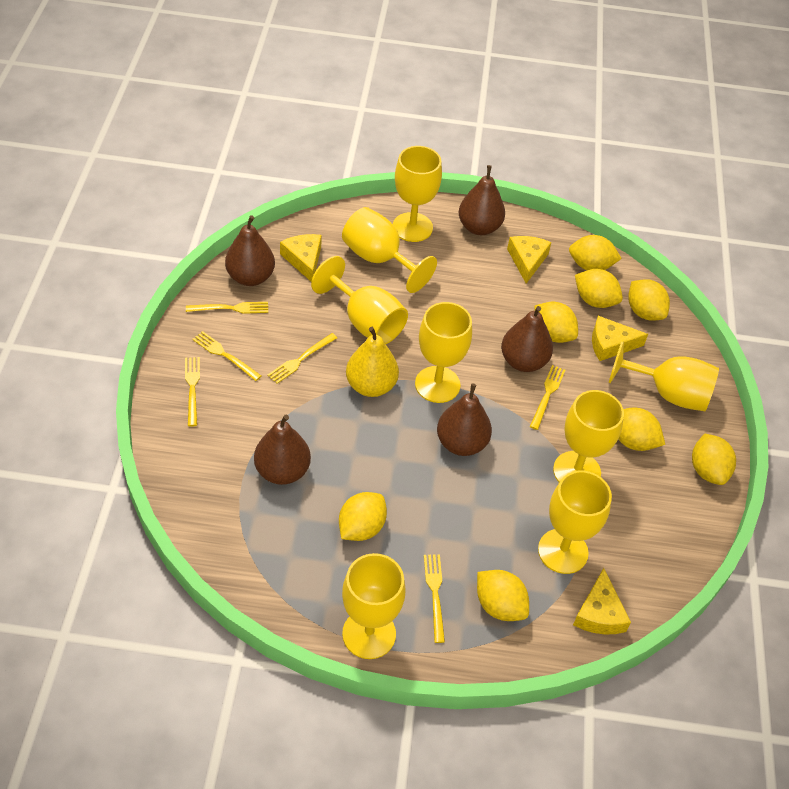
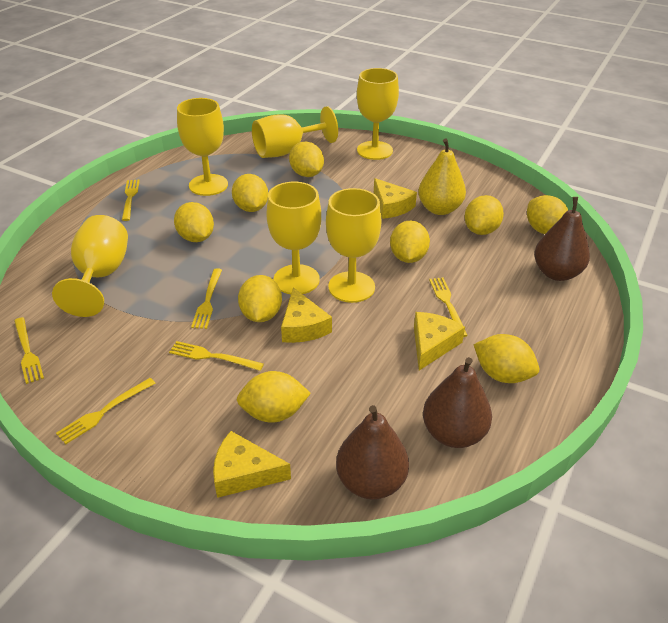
brown pear: [225,215,275,286] [254,415,311,485] [437,383,492,456] [459,165,505,235] [501,306,553,372] = 5 -> [336,405,409,500] [423,357,492,448] [534,197,590,281] = 3
yellow goblet: [311,256,408,344] [342,207,437,293] [342,553,406,659] [393,146,442,242] [415,302,472,403] [538,471,612,574] [553,390,624,482] [609,340,719,411] = 8 -> [52,215,128,317] [177,98,228,196] [252,106,338,158] [266,182,321,294] [326,188,381,303] [357,68,399,160] = 6
yellow lemon: [339,492,387,541] [477,570,529,621] [534,301,578,343] [569,235,622,270] [575,269,623,308] [618,407,665,451] [628,279,670,321] [692,433,736,485] = 8 -> [174,202,214,242] [232,174,268,212] [237,371,311,423] [238,275,282,322] [289,142,324,177] [390,221,430,263] [464,195,504,235] [473,334,539,383] [527,195,568,234] = 9

